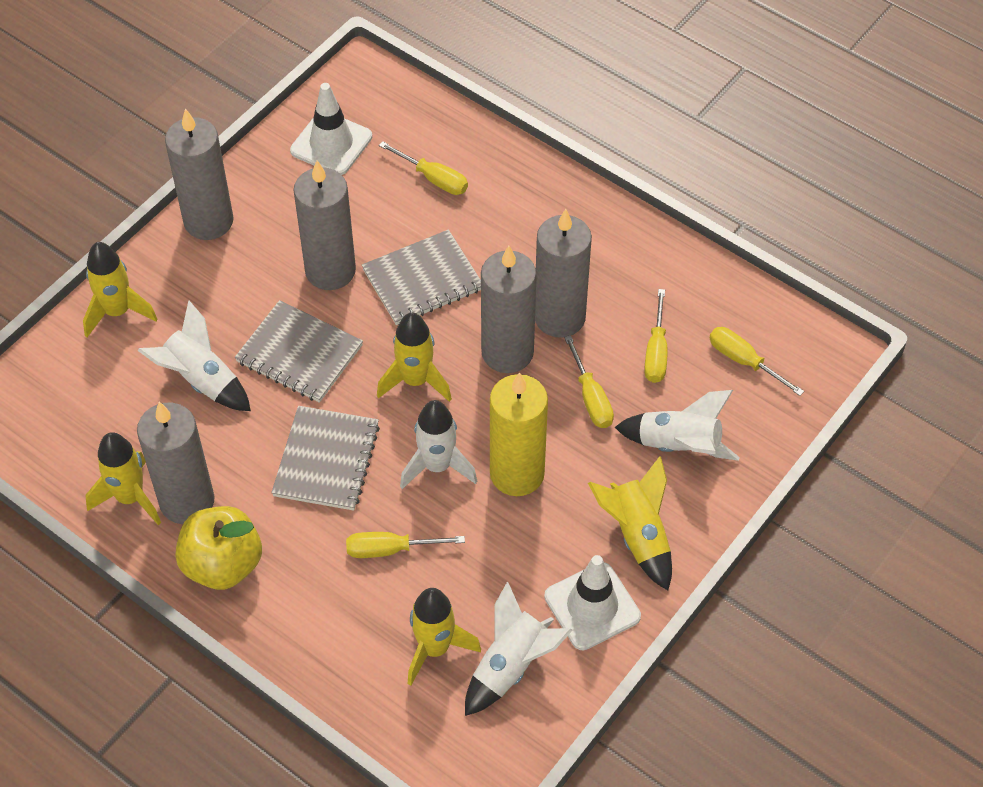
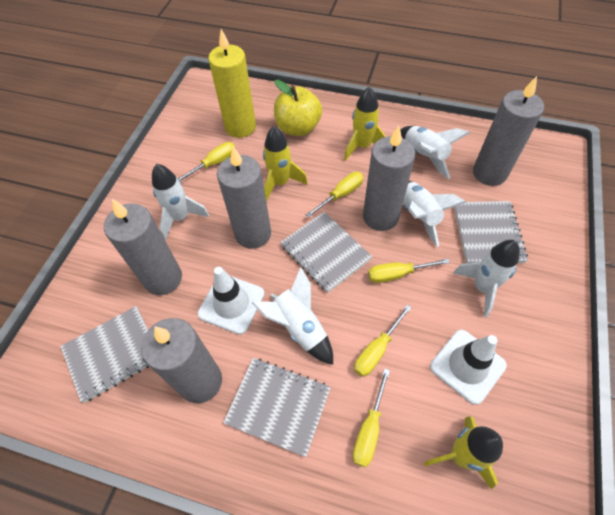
grey notebook: [235,300,363,403] [271,406,380,511] [362,230,481,325] = 3 -> [60,306,149,403] [223,358,331,457] [281,212,372,293] [454,201,528,263] = 4
white rocket: [138,300,251,411] [400,400,477,489] [465,582,573,716] [615,390,740,461] = 4 -> [152,164,209,240] [252,267,333,365] [401,126,470,179] [403,181,466,247] [453,240,520,317] = 5
yellow rocket: [83,242,157,337] [85,432,161,525] [377,312,452,402] [408,588,481,686] [588,456,672,590] = 5 -> [263,126,308,201] [344,86,386,161] [424,416,503,489] = 3

